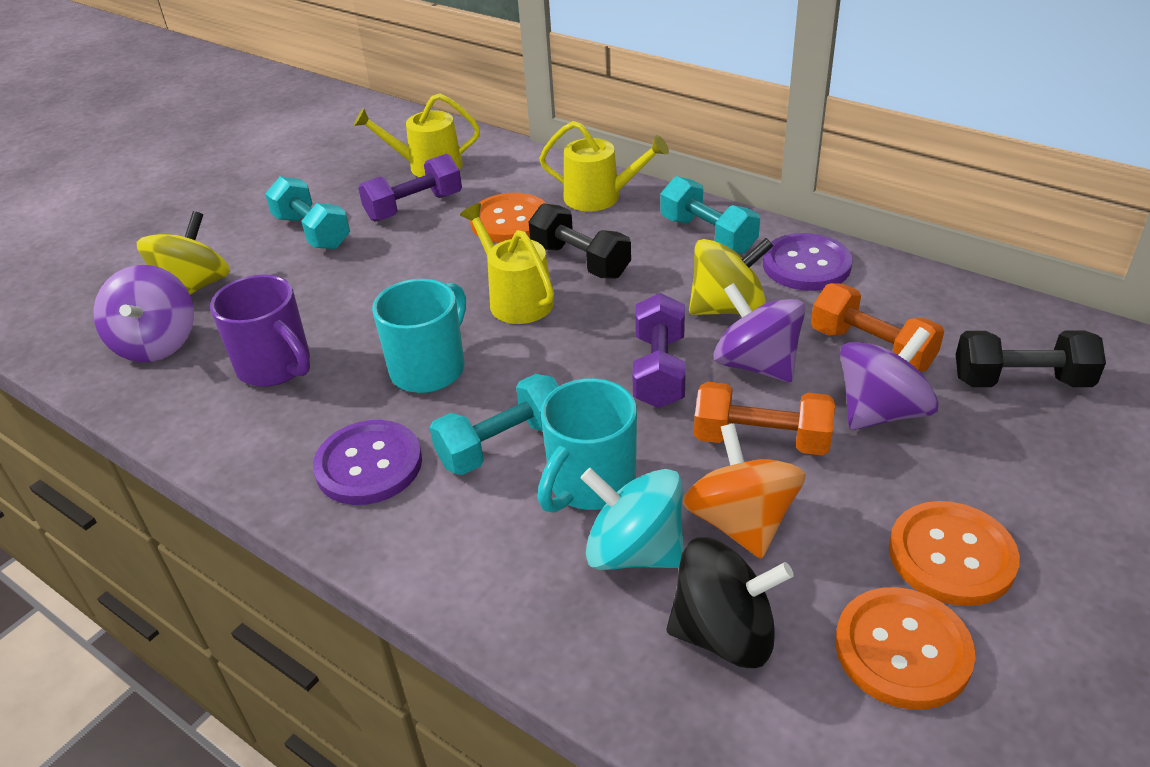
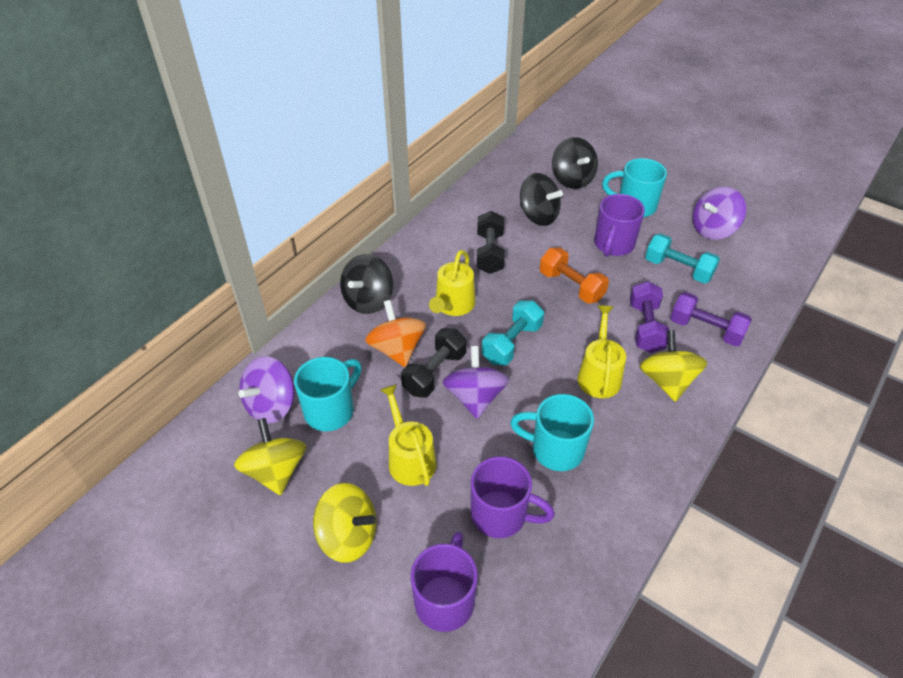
black spinning top: [667,537,794,668] = 1 -> [340,254,393,314] [520,173,563,226] [552,137,598,189] = 3
orange button: [470,193,547,243] [835,587,975,710] [889,501,1020,606] = 3 -> none = 0
orange dumbbell: [694,381,835,456] [811,283,944,372] = 2 -> [540,248,609,304] = 1
purple button: [313,420,422,505] [763,233,853,291] = 2 -> none = 0
purple mug: [210,275,310,387] = 1 -> [411,531,478,632] [471,456,555,538] [594,194,645,257] = 3
turquoise dumbbell: [265,176,350,249] [430,374,559,475] [661,176,760,254] = 3 -> [482,301,544,366] [645,234,720,283] = 2
turquoise mug: [372,279,466,393] [538,378,637,513] = 2 -> [294,357,361,431] [510,394,594,471] [602,158,667,217] = 3
turquoise spinning top: [581,468,684,570] = 1 -> none = 0
yellow spinning top: [137,211,230,295] [689,238,773,315] = 2 -> [234,418,307,495] [313,483,377,563] [639,330,708,402] = 3

